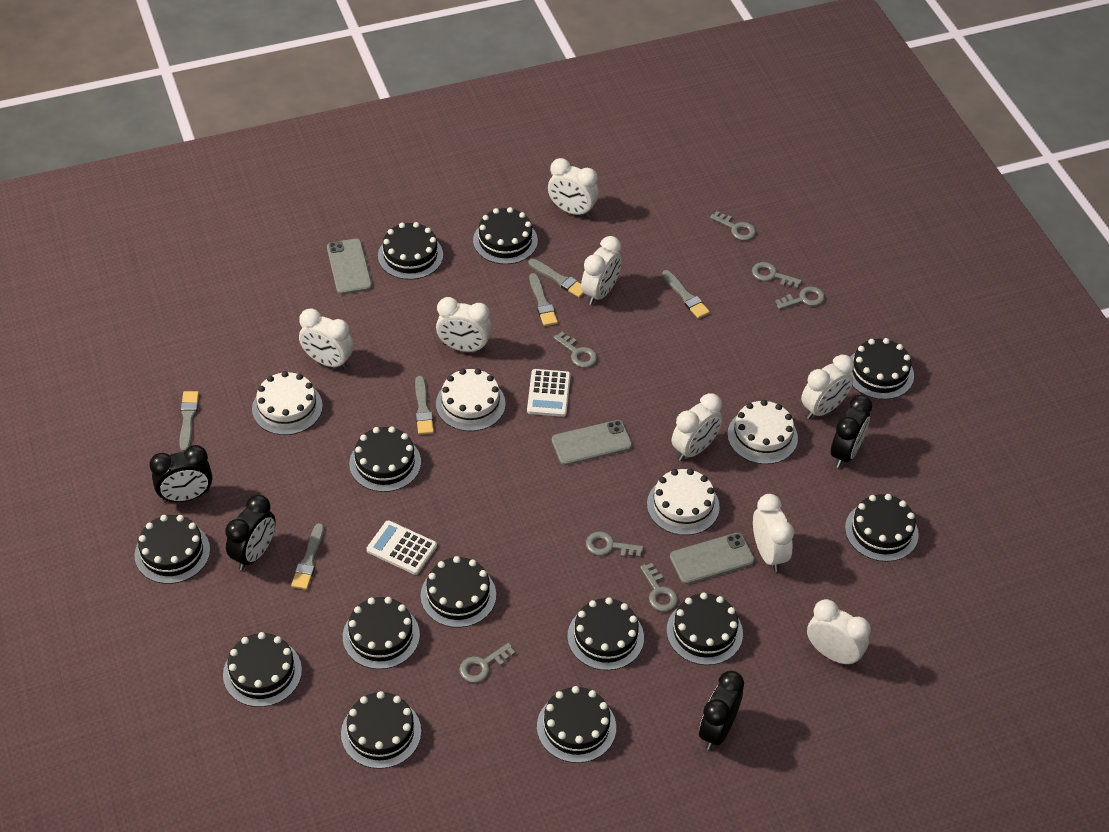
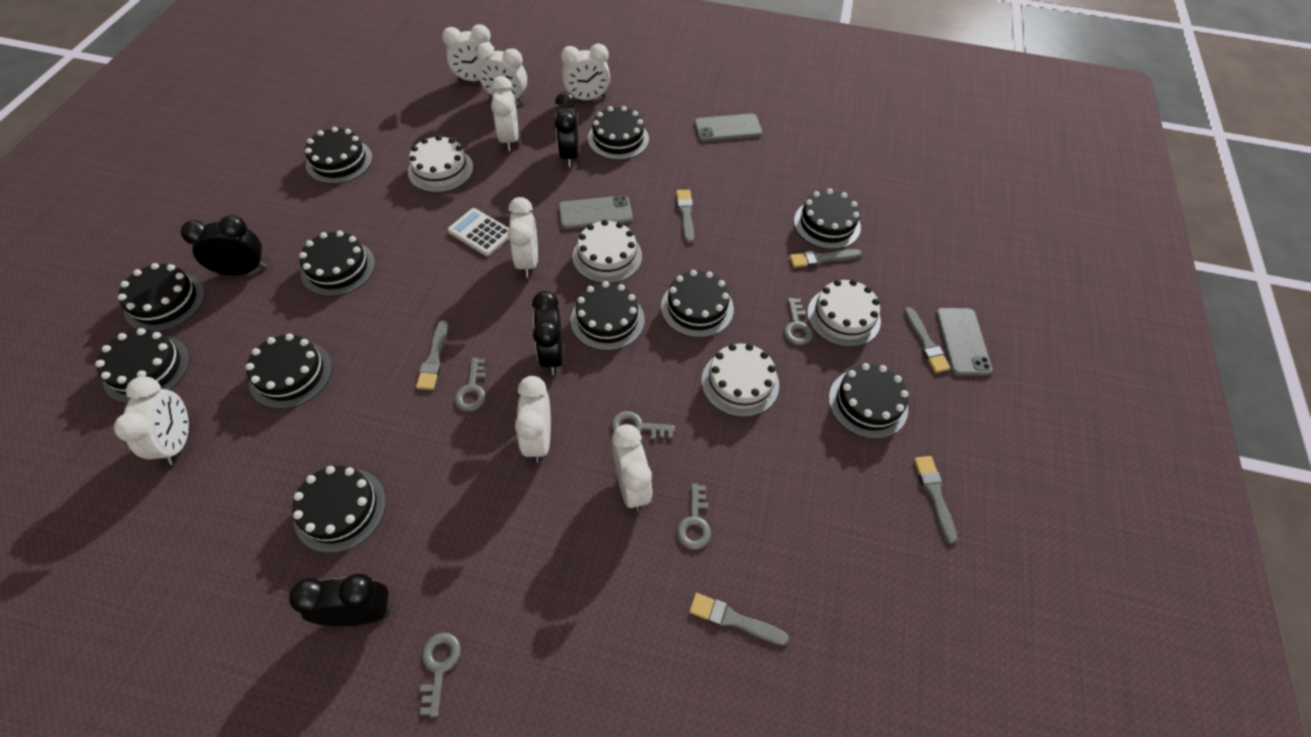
black cake: [134,515,210,584] [223,632,302,707] [341,691,421,769] [343,597,420,669] [349,427,421,492] [378,222,443,280] [421,556,496,628] [473,207,538,264] [537,686,616,763] [567,597,644,670] [667,592,743,665] [845,494,919,562] [851,338,914,400] = 13 -> [95,328,190,403] [118,263,205,332] [246,333,332,409] [292,466,386,553] [299,231,375,296] [305,127,372,184] [570,281,645,351] [588,106,649,160] [661,270,734,338] [794,189,861,249] [829,363,909,439] = 11
grey key: [459,643,515,683] [553,332,597,368] [586,531,644,557] [640,563,678,612] [710,211,756,241] [752,262,802,288] [775,286,825,310] = 7 -> [420,632,461,717] [454,358,486,412] [611,411,675,439] [677,483,711,550] [784,298,813,345] = 5
white calculator: [367,520,437,575] [527,369,571,417] = 2 -> [448,208,509,256] = 1

